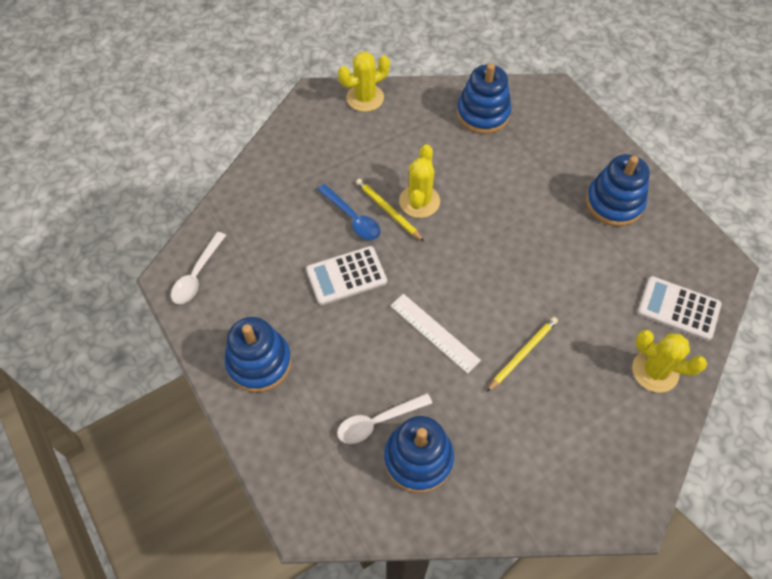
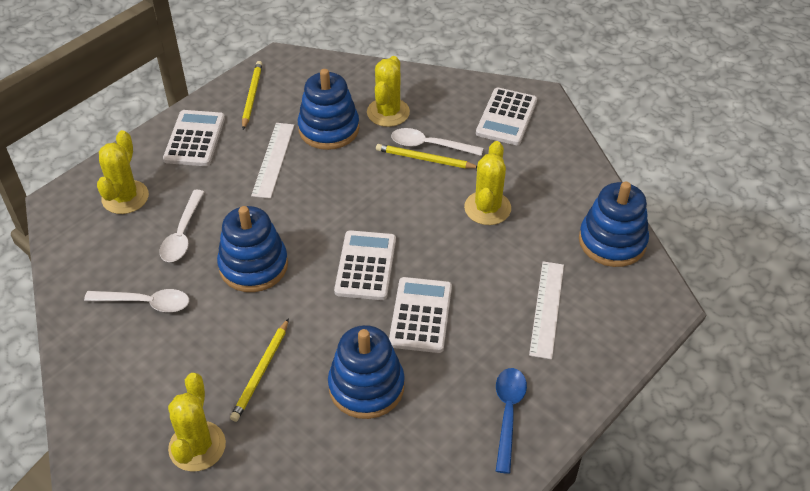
white calculator: [306,246,387,305] [637,276,722,341] = 2 -> [163,110,225,166] [334,230,396,300] [389,277,452,353] [476,88,537,145] = 4
white ruler: [390,294,481,374] = 1 -> [251,123,295,199] [529,261,564,360] = 2
white spoon: [171,232,226,304] [337,393,432,444] = 2 -> [84,289,189,312] [159,190,204,262] [391,128,483,156] = 3
yellow cactus: [338,51,390,112] [399,144,440,218] [632,330,707,392] = 3 -> [97,130,149,214] [168,373,226,472] [367,56,410,127] [464,141,511,225] = 4
yellow pencil: [356,179,424,241] [487,317,558,392] = 2 -> [230,318,289,422] [242,61,262,130] [376,144,477,168] = 3

